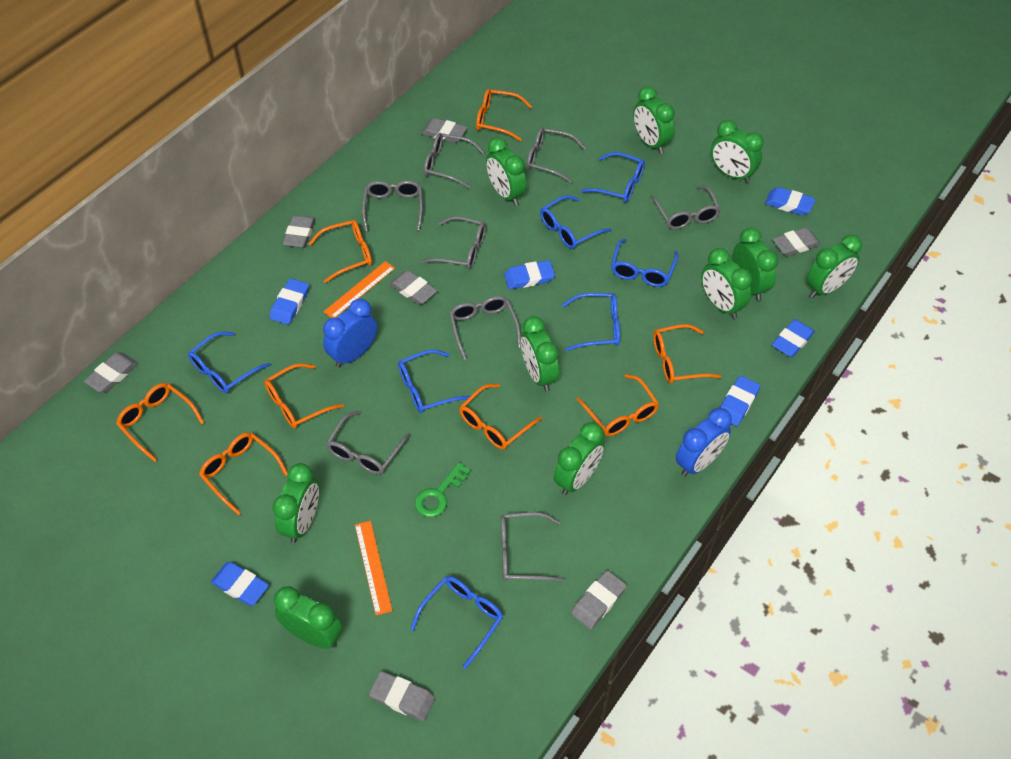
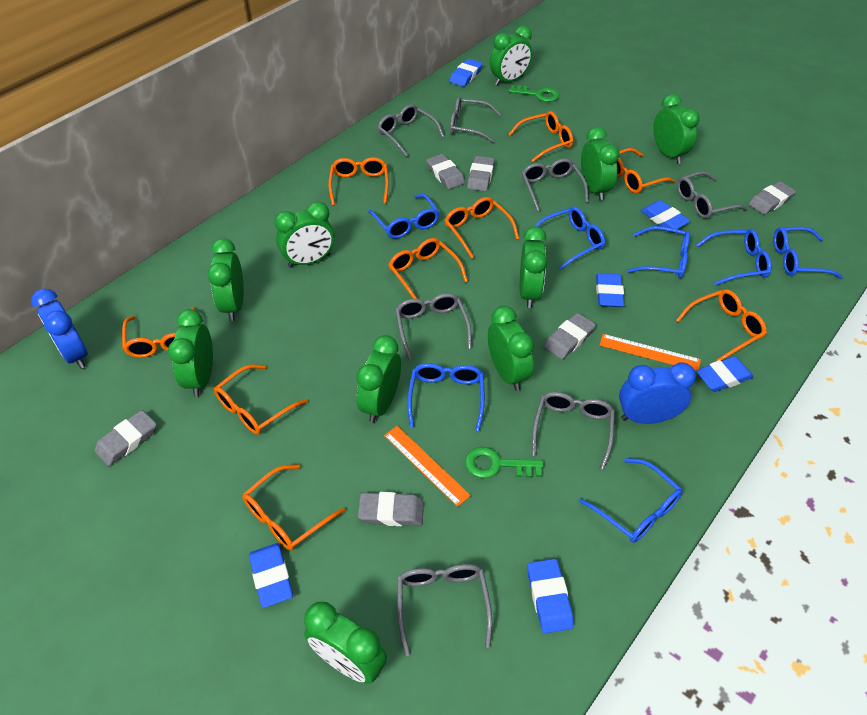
green key: [415,462,471,517] = 1 -> [465,447,544,478] [509,85,559,102] = 2
grey eraser: [84,352,138,392] [283,215,316,248] [369,671,435,721] [390,270,437,305] [421,118,467,143] [571,570,627,629] [773,227,821,256] = 7 -> [94,410,157,466] [358,492,424,526] [426,154,465,189] [467,156,495,192] [544,313,596,360] [749,181,796,215] = 6
grey glasses: [326,411,411,474] [362,180,423,231] [422,216,486,269] [424,133,485,188] [449,296,521,360] [501,512,565,582] [527,127,586,183] [651,185,721,229] = 8 -> [377,104,444,157] [395,293,471,360] [397,564,492,656] [450,97,501,143] [522,158,588,212] [532,392,615,470] [677,171,747,219] = 7
orange glasses: [116,383,204,462] [199,433,288,515] [264,363,344,429] [309,220,372,283] [459,384,542,450] [476,89,532,141] [576,374,659,436] [653,324,721,383] = 8 -> [122,307,195,358] [214,364,307,435] [243,464,345,551] [328,157,389,206] [389,238,468,299] [444,197,519,259] [508,111,573,162] [617,148,675,193] [676,289,767,361] = 9

